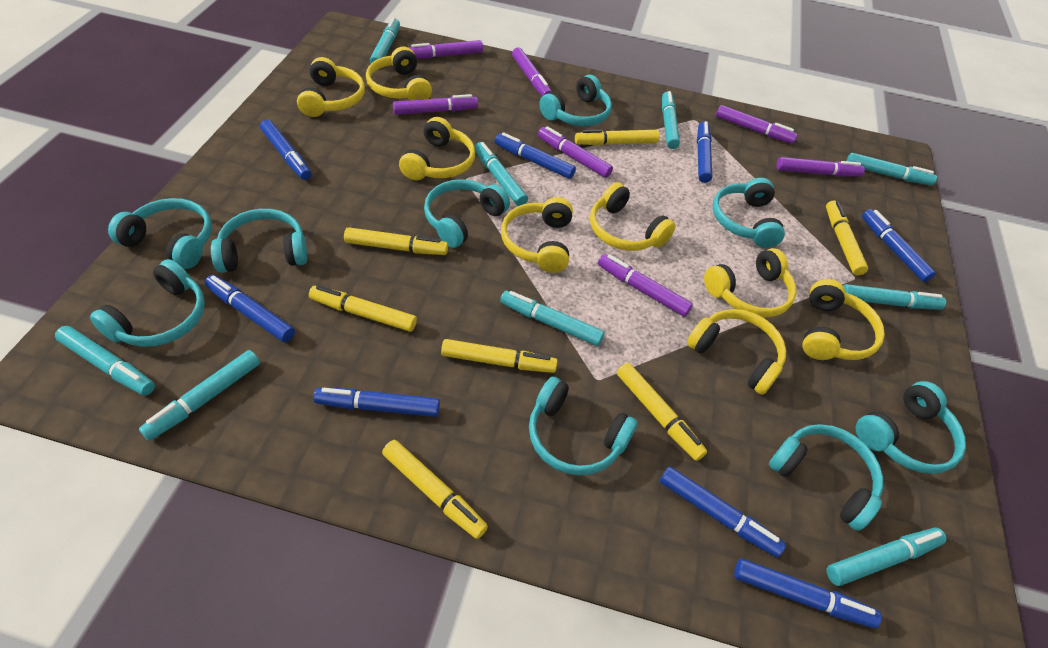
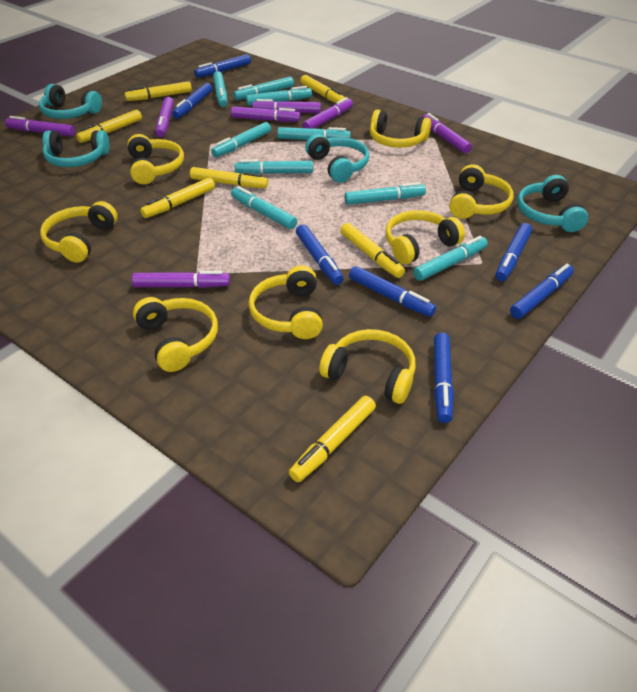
blue marker: [205,275,295,342] [260,120,312,180] [314,388,440,417] [494,132,576,179] [660,466,786,558] [697,121,712,183] [734,559,882,628] [862,209,936,282] = 8 -> [172,83,212,119] [194,54,251,78] [296,224,344,285] [349,266,436,317] [434,332,454,423] [495,223,532,281] [510,264,574,319] = 7
turquoise headphones: [90,259,205,347] [108,198,212,269] [211,209,307,273] [424,179,510,248] [529,377,638,475] [539,75,612,126] [713,178,785,248] [769,424,883,531] [855,381,966,474] = 9 -> [39,84,102,119] [43,130,110,167] [305,134,369,183] [517,175,588,232] = 4

